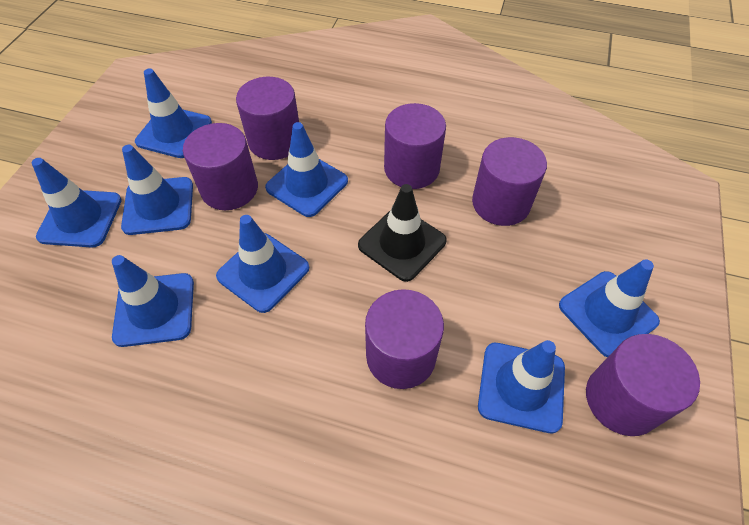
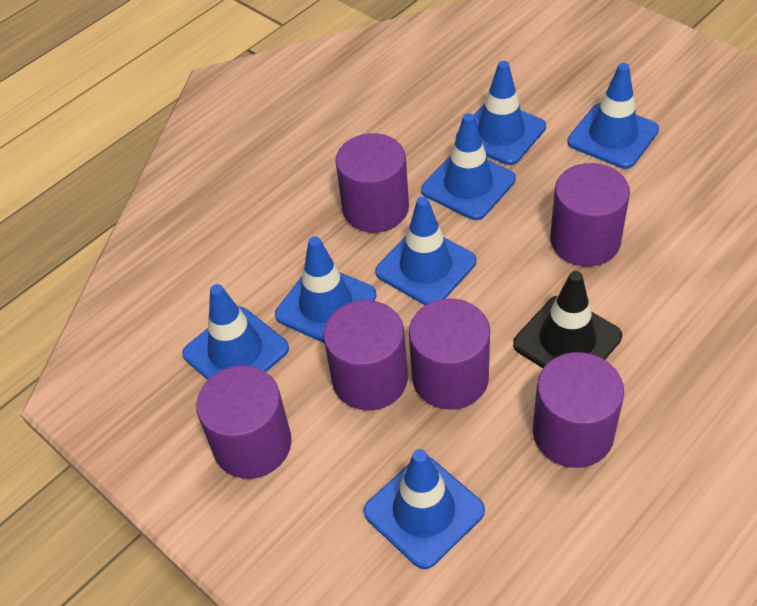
blue traffic cone: [32,158,122,248] [112,255,194,347] [121,145,193,235] [135,68,212,158] [216,215,309,313] [265,122,348,217] [478,340,565,433] [559,259,660,357] = 8 -> [182,284,289,380] [275,236,376,343] [363,449,485,569] [375,197,476,305] [421,113,516,220] [456,61,546,165] [567,63,659,169] = 7

